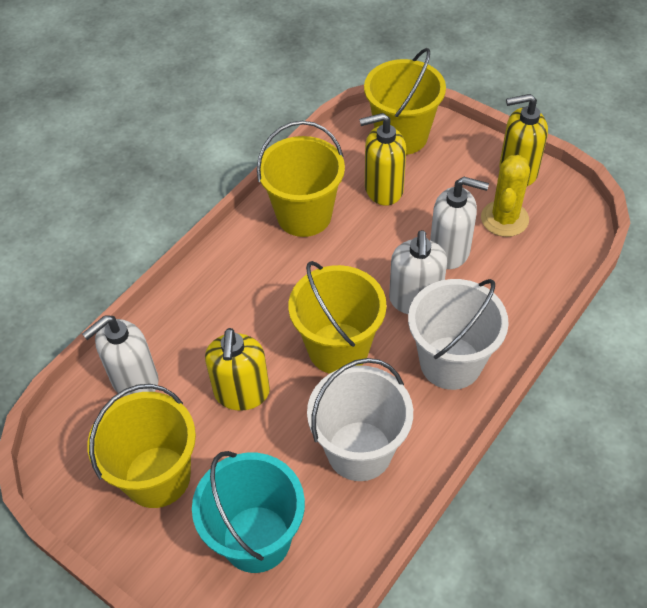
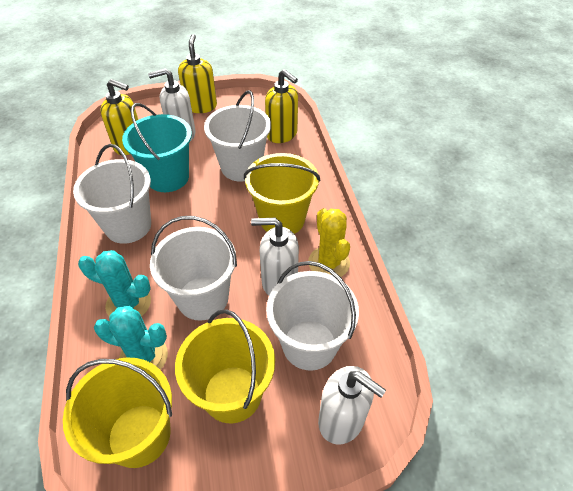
turquoise cactus: none = 0 -> [78,250,151,317] [94,306,168,370] = 2
white bucket: [307,358,413,481] [408,279,509,390] = 2 -> [73,144,151,244] [150,216,237,321] [204,90,271,181] [266,261,359,371] = 4
yellow bucket: [87,384,196,508] [257,121,345,237] [288,261,387,374] [364,48,446,155] = 4 -> [63,357,172,468] [175,309,275,423] [244,153,320,234] = 3

